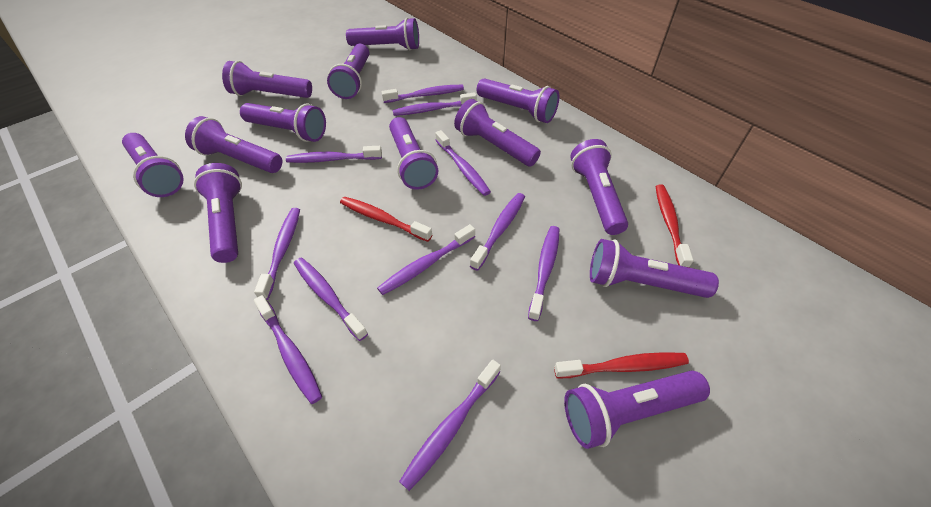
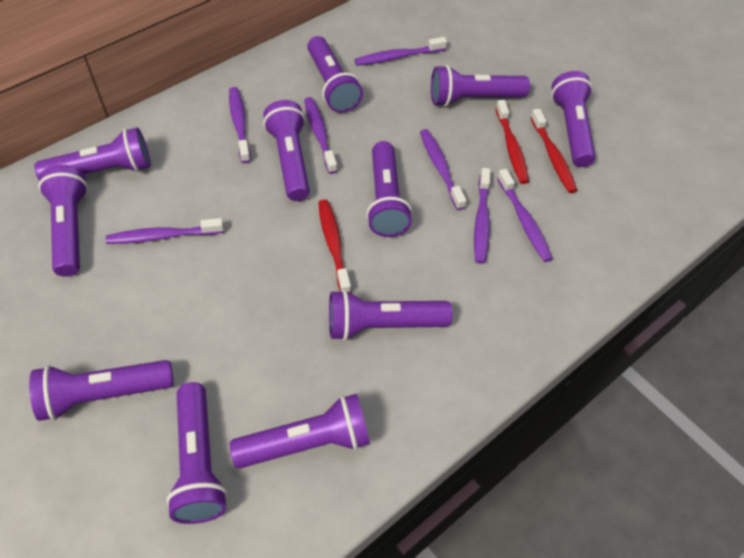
purple flashlight: [122,133,184,197] [185,116,282,173] [194,163,242,263] [222,61,312,98] [240,103,326,142] [327,44,369,99] [346,17,419,50] [389,117,438,190] [454,99,541,167] [477,78,559,123] [564,371,710,449] [570,139,628,235] [590,239,719,298] = 13 -> [29,360,174,421] [34,128,151,181] [38,165,88,276] [166,382,228,524] [230,394,370,468] [263,100,310,201] [307,36,363,113] [329,290,452,341] [366,141,412,237] [431,65,530,107] [551,71,596,167] = 11
purple toothbrush: [254,208,300,300] [254,295,322,404] [286,146,382,163] [294,258,368,341] [377,224,475,295] [381,85,464,103] [393,92,477,116] [399,360,501,491] [435,130,491,196] [470,193,525,271] [528,226,559,321] = 11 -> [106,218,224,244] [229,87,251,163] [304,97,338,174] [355,37,447,66] [420,129,467,210] [474,168,491,264] [497,169,553,262] = 7

